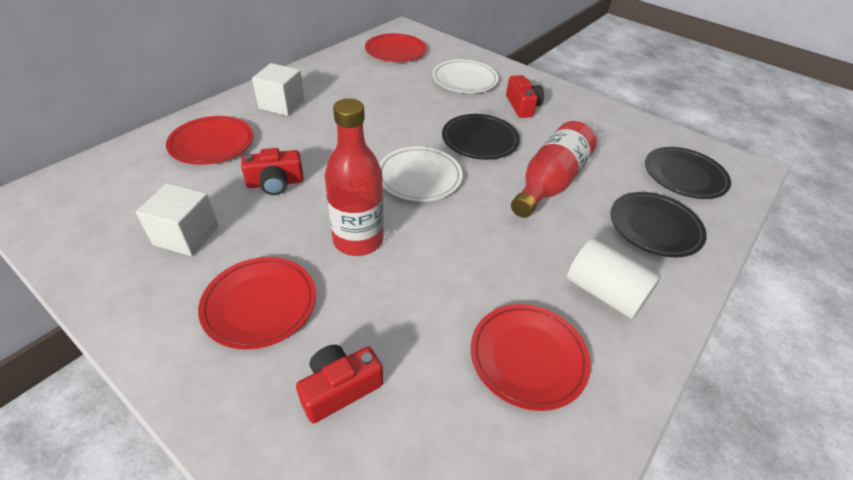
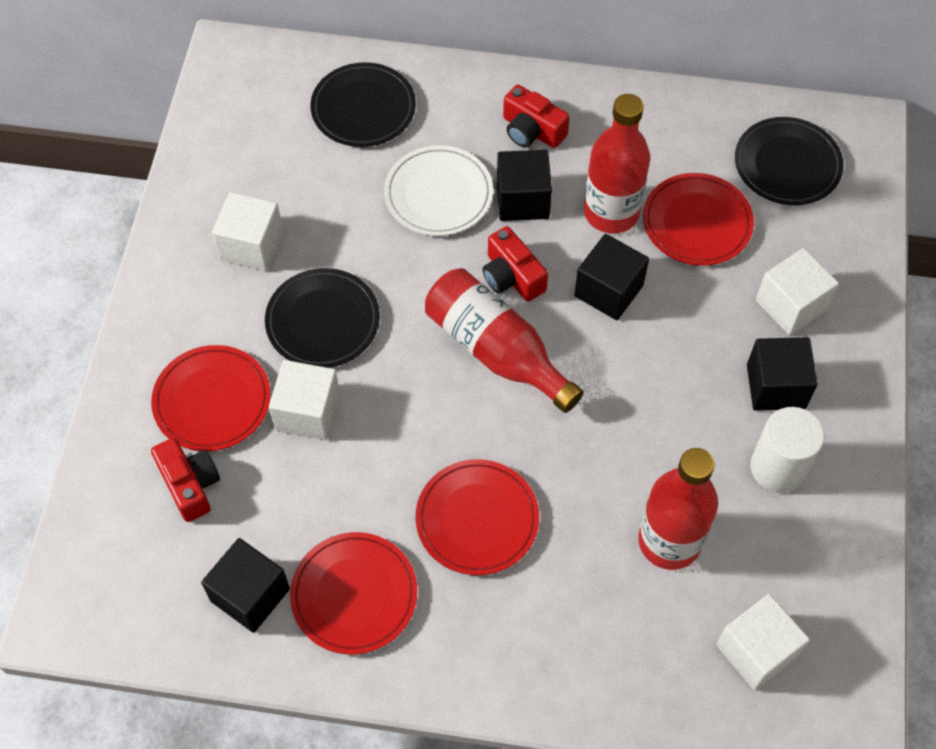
black cube: none = 0 -> [201,538,290,633] [497,150,552,221] [574,234,649,320] [747,337,818,411] = 4
red bottle: [324,98,384,256] [511,121,597,218] = 2 -> [425,268,583,413] [584,94,650,233] [638,448,718,570] = 3
white cube: [136,183,219,256] [252,63,305,116] = 2 -> [212,192,283,271] [269,360,340,440] [716,594,810,690] [756,248,839,335] = 4
white plate: [379,147,463,202] [432,60,499,93] = 2 -> [384,145,493,236] = 1

